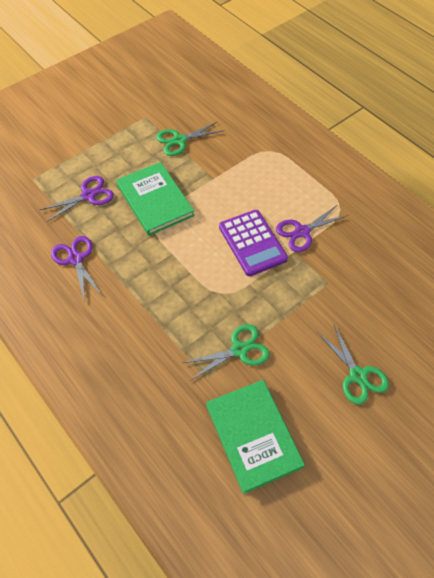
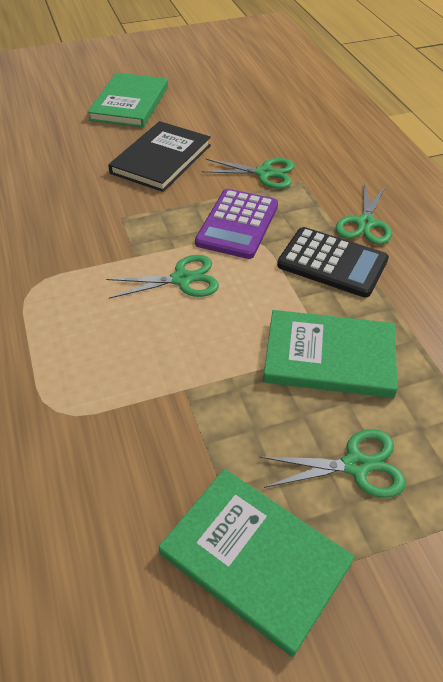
black book: none = 0 -> [108,121,211,192] = 1
black calculator: none = 0 -> [277,227,389,298] = 1
green book: [116,162,195,236] [206,380,305,494] = 2 -> [87,73,168,128] [159,469,355,657] [263,310,398,398] = 3
green scissors: [156,122,223,156] [183,324,270,380] [317,325,389,405] = 3 -> [106,255,219,299] [202,158,295,189] [260,429,406,498] [336,182,392,245] = 4
purple scissors: [40,176,114,222] [51,236,103,302] [276,205,348,252] = 3 -> none = 0

